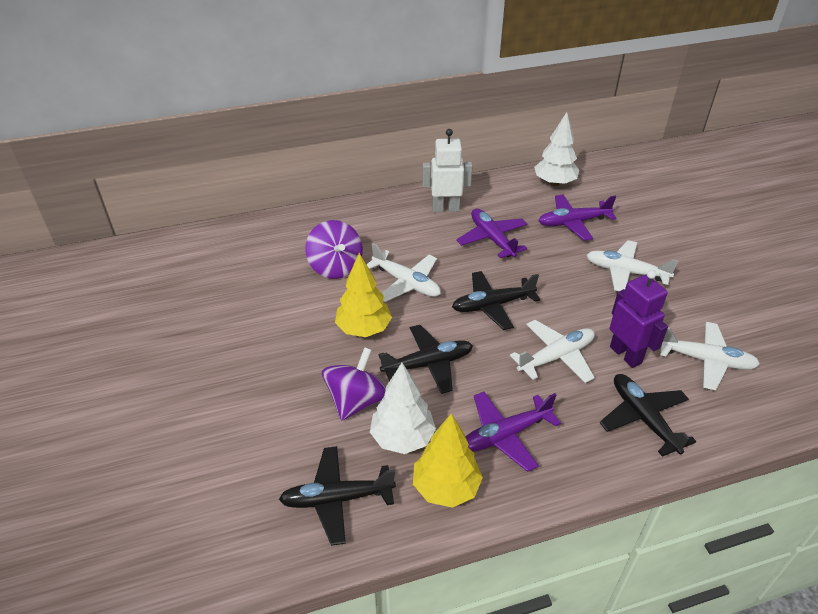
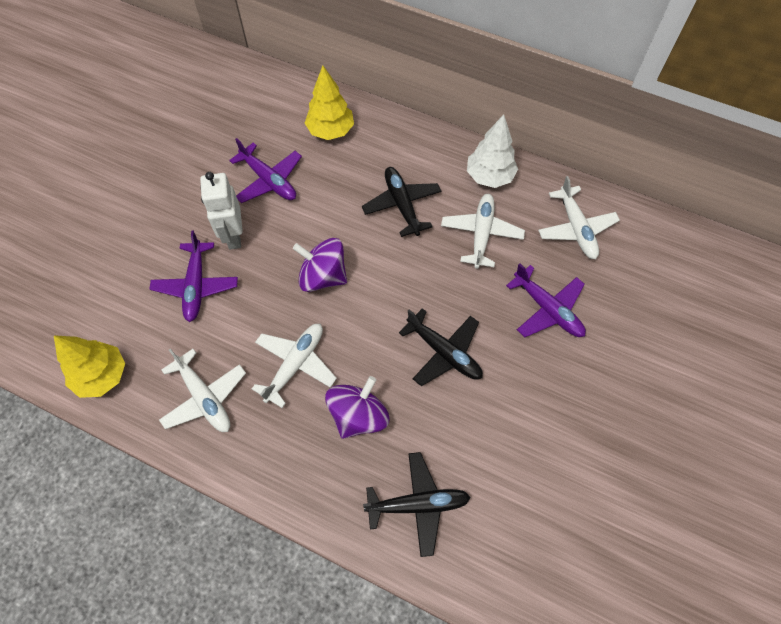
black plane: [279,446,396,546] [378,325,473,394] [452,271,540,330] [599,374,696,457] = 4 -> [362,167,441,237] [363,452,470,557] [399,308,483,386] = 3
purple robot: [610,270,668,368] = 1 -> none = 0
white tree: [370,363,436,454] [534,112,579,186] = 2 -> [467,114,518,188] = 1

